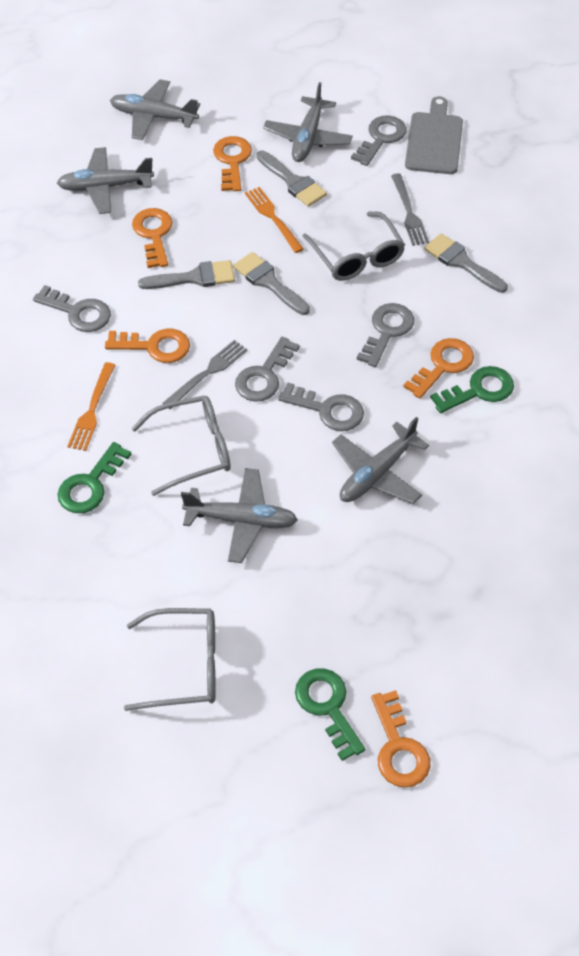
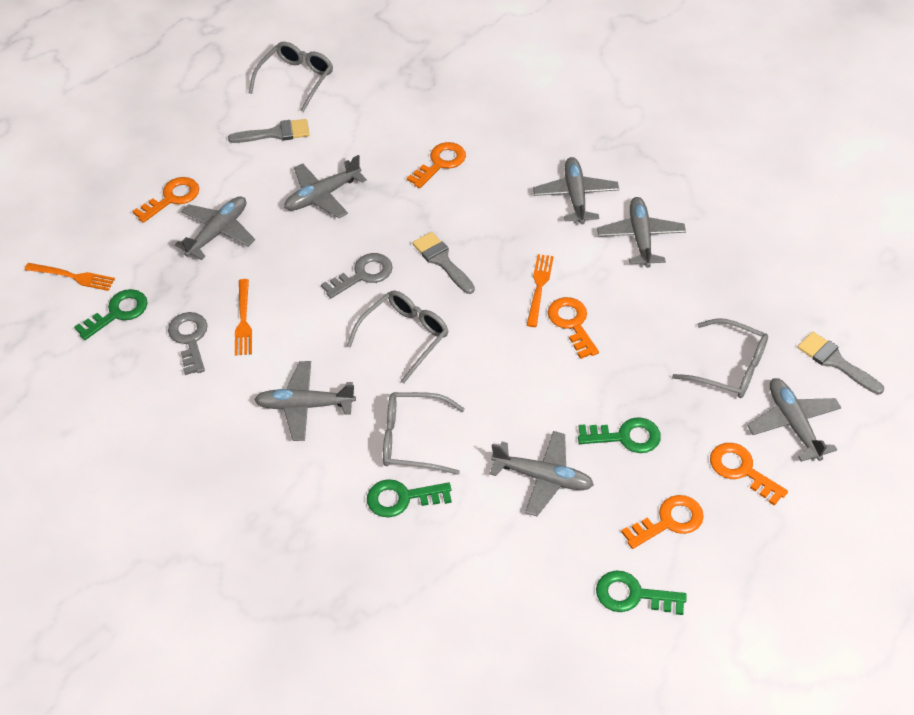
green key: [58,442,131,513] [295,668,365,761] [430,366,514,413] = 3 -> [74,289,148,340] [367,479,452,517] [578,417,661,453] [596,571,687,615] = 4
grey brush: [138,260,235,289] [233,252,310,315] [256,150,327,207] [424,233,508,293] = 4 -> [228,119,310,143] [412,232,475,294] [797,332,884,395] = 3
grey cutting board: [405,96,463,174] = 1 -> none = 0
grey fork: [163,340,248,409] [391,173,429,246] = 2 -> none = 0
grey glasses: [124,608,216,711] [132,396,231,496] [302,212,405,281] = 3 -> [249,42,333,112] [347,291,448,383] [383,392,465,475] [672,318,768,398] = 4
grey key: [33,285,111,332] [235,337,300,402] [278,383,364,431] [351,115,407,166] [357,303,414,367] = 5 -> [168,312,208,375] [321,253,393,298] = 2
grey plane: [57,147,154,214] [110,79,200,140] [181,468,298,563] [263,82,353,162] [332,417,429,504] = 5 -> [175,196,255,260] [254,361,356,441] [284,155,367,218] [490,431,594,516] [533,157,619,224] [597,197,686,268] [747,378,841,462] = 7
orange fork: [67,362,115,451] [245,187,304,253] = 2 -> [25,263,115,291] [235,279,252,356] [527,254,554,327] = 3

